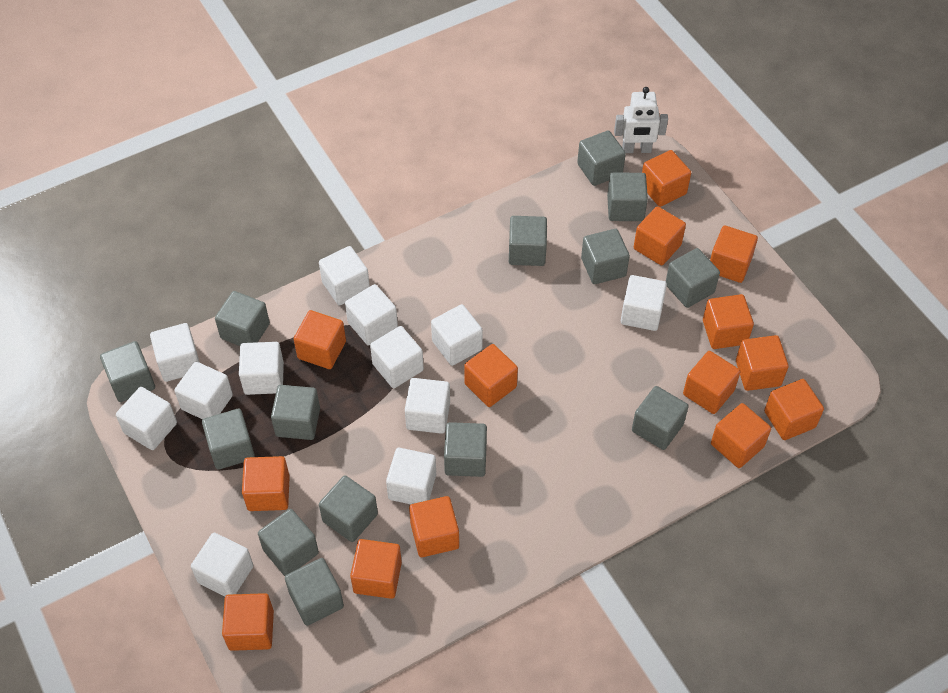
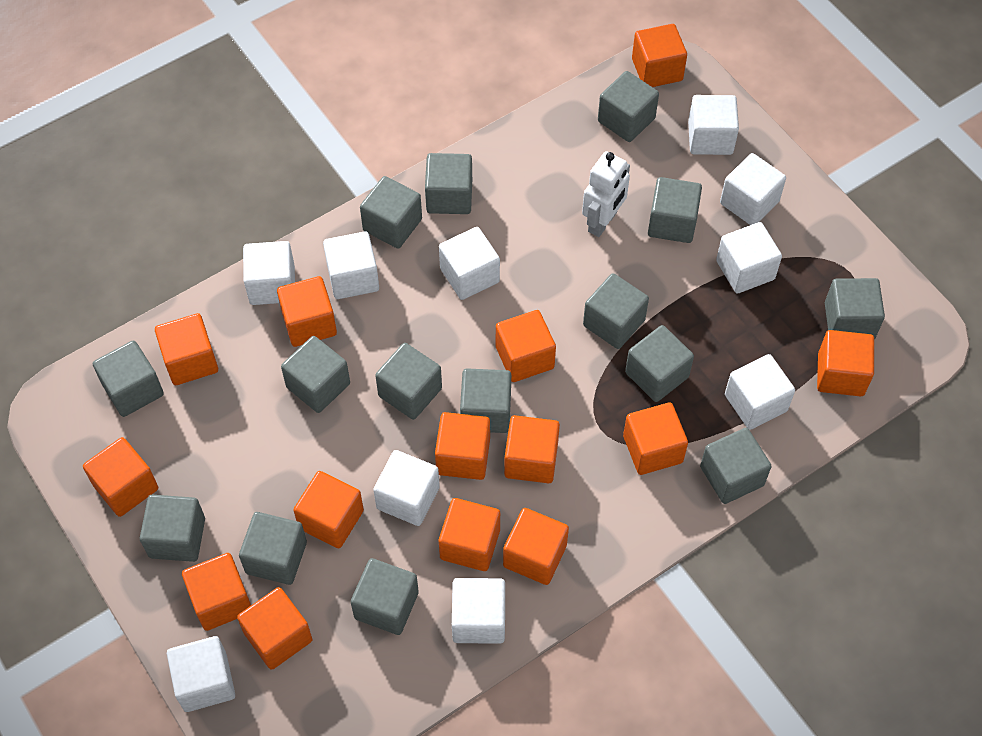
grey cube: [100,341,155,402] [202,409,255,470] [215,291,270,346] [258,509,319,576] [271,385,320,440] [285,558,344,626] [319,475,378,542] [444,422,487,477] [509,216,547,266] [577,130,626,186] [581,229,630,284] [607,172,648,221] [632,386,689,450] [666,248,720,308] = 14 -> [93,341,164,417] [140,495,205,562] [239,512,307,585] [281,336,350,413] [351,558,419,635] [360,176,422,249] [375,343,442,420] [425,153,472,214] [460,369,511,433] [583,273,649,349] [598,71,659,142] [625,325,694,402] [648,177,702,243] [700,428,772,504] [825,278,885,339] = 15
white cube: [116,387,177,450] [150,323,200,382] [174,362,233,419] [191,533,253,596] [239,342,284,395] [319,246,370,306] [345,284,398,346] [370,326,424,388] [386,448,436,504] [405,378,450,434] [431,304,483,366] [621,275,667,331] = 12 -> [167,636,235,712] [243,241,295,305] [323,231,379,299] [373,450,440,526] [439,227,500,300] [452,578,505,644] [688,95,739,155] [716,222,782,293] [720,153,786,225] [725,354,795,430] = 10

